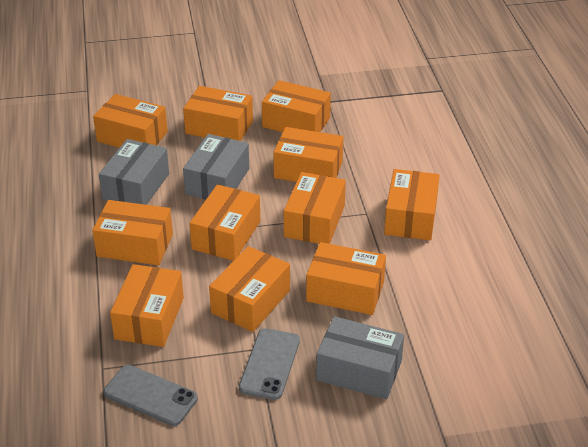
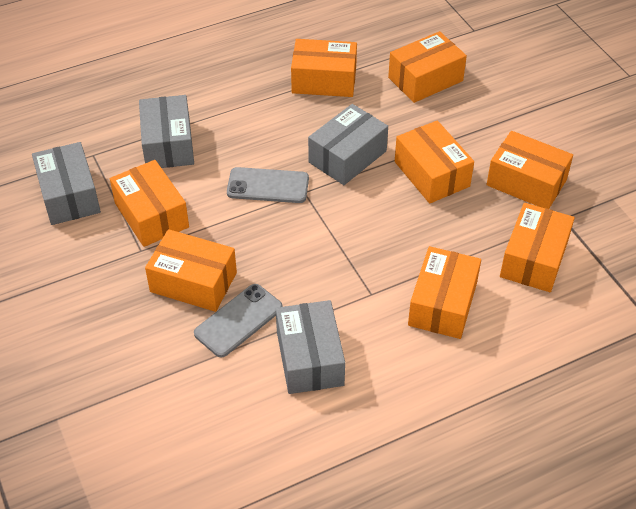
grey box: [99,139,169,205] [183,134,249,200] [316,316,404,399] = 3 -> [32,142,101,225] [139,95,194,168] [276,300,345,394] [308,104,388,185] = 4
orange box: [92,200,173,265] [93,94,168,148] [110,264,184,347] [183,86,253,141] [189,184,260,261] [209,246,290,332] [262,80,331,132] [273,127,343,182] [284,172,346,244] [306,242,386,315] [384,169,440,240] = 11 -> [110,160,189,247] [145,229,237,312] [291,39,357,97] [388,31,467,103] [395,120,474,204] [408,246,481,339] [487,131,573,209] [500,203,575,292] = 8

